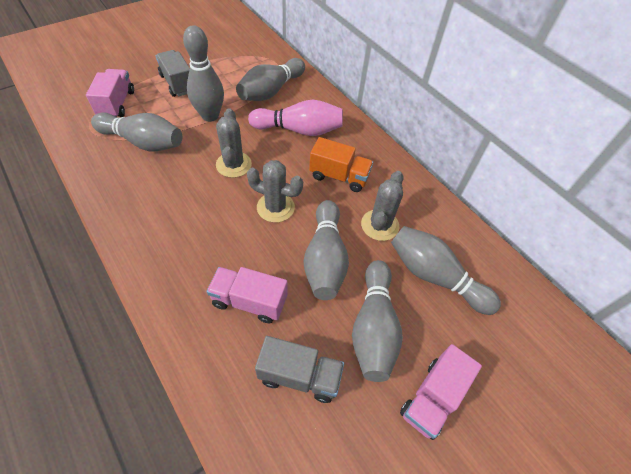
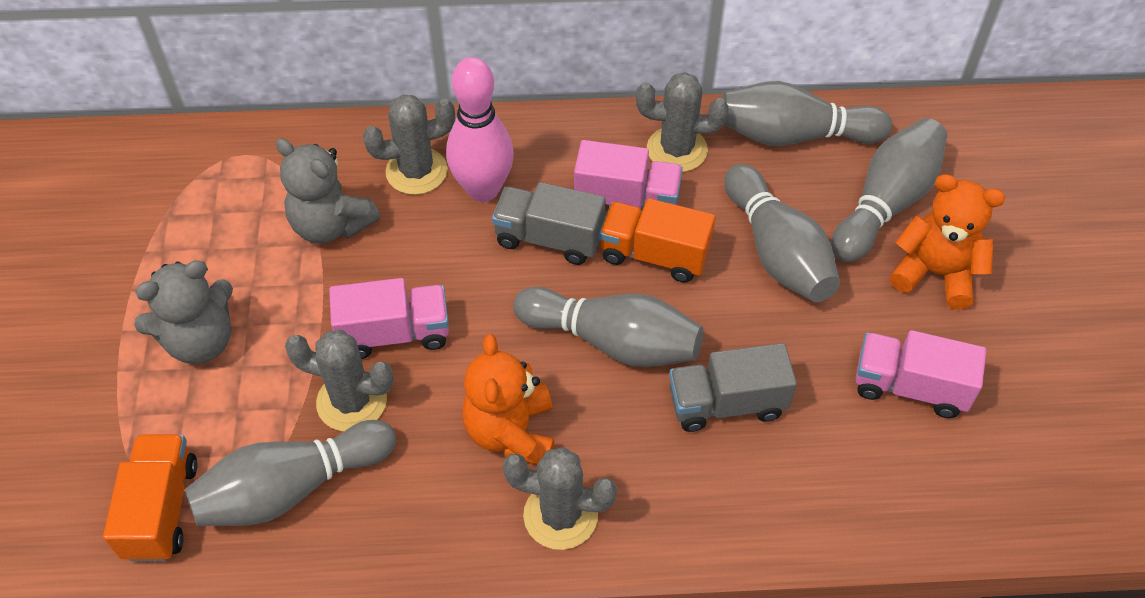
grey bowling pin: [91,112,182,151] [183,25,224,122] [236,58,305,101] [304,200,349,300] [352,260,403,382] [391,226,501,315] = 6 -> [185,420,396,526] [513,287,703,367] [722,81,892,146] [724,164,840,302] [831,118,947,262] = 5
grey cactus: [216,108,252,178] [247,160,303,223] [361,171,404,241] = 3 -> [285,330,394,431] [363,95,455,195] [503,447,617,550] [636,72,728,172] = 4
grey teddy bear: none = 0 -> [134,260,233,364] [275,138,380,244] = 2
orange teddy bear: none = 0 -> [462,334,554,464] [890,174,1005,310] = 2
orange truck: [309,137,373,192] = 1 -> [103,434,198,561] [599,198,716,283] = 2

